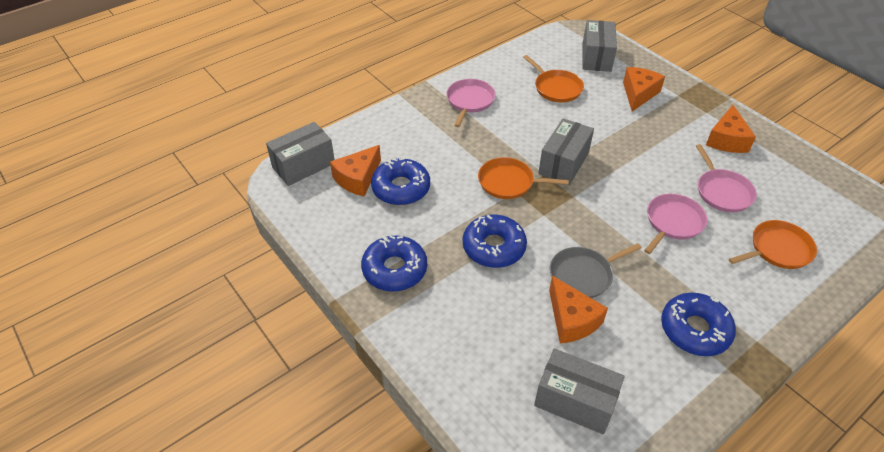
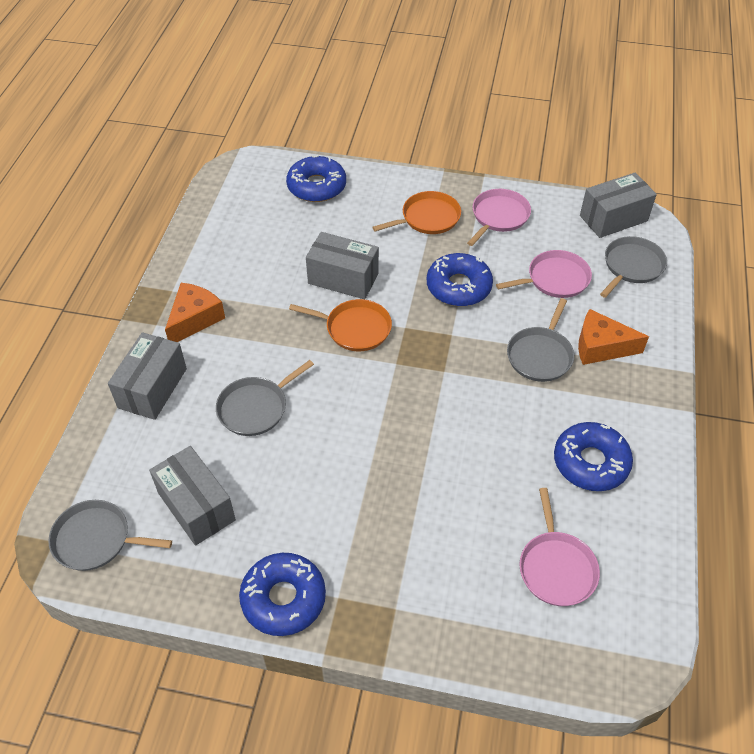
grey pan: [550,243,642,298] = 1 -> [48,500,172,571] [216,360,314,436] [507,298,574,382] [600,236,667,298] = 4
orange cheese: [330,145,381,196] [549,276,608,343] [623,67,665,111] [706,105,756,153] = 4 -> [165,283,225,342] [578,309,649,365] = 2
orange pan: [478,157,569,199] [523,55,584,102] [729,220,817,269] = 3 -> [289,299,392,351] [372,191,461,234] = 2

